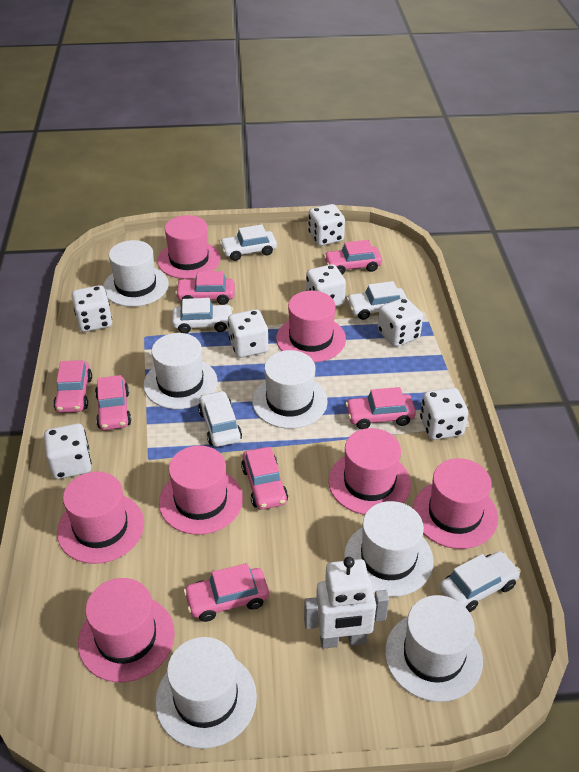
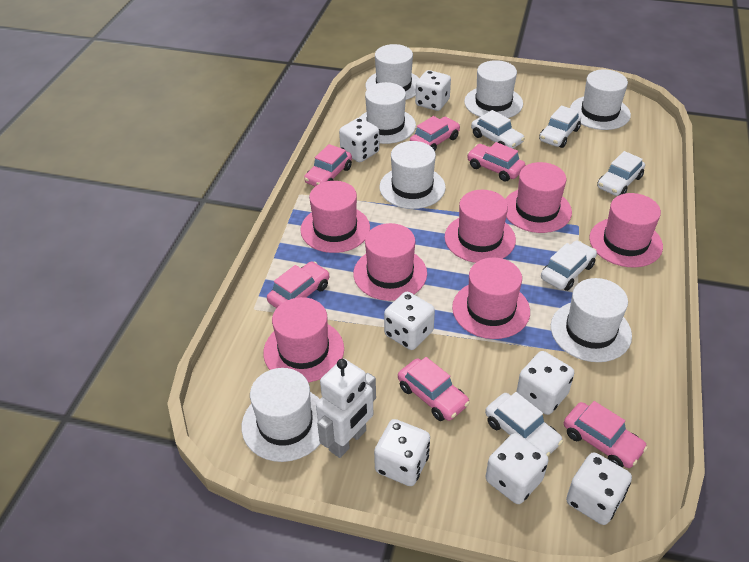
pink car: [53,360,92,413] [95,375,131,430] [175,271,235,305] [184,563,269,622] [241,447,288,510] [324,240,382,275] [345,387,416,429] = 7 -> [267,261,330,308] [304,144,352,186] [398,357,470,421] [410,116,460,151] [467,142,525,182] [564,401,648,468] = 6
white hat: [103,240,169,307] [143,333,217,409] [155,637,257,749] [252,350,328,429] [344,501,434,597] [385,595,483,702] = 6 -> [242,368,321,462] [359,82,416,144] [366,44,419,100] [379,141,446,209] [464,60,523,118] [551,278,632,362] [570,69,631,130] = 7

